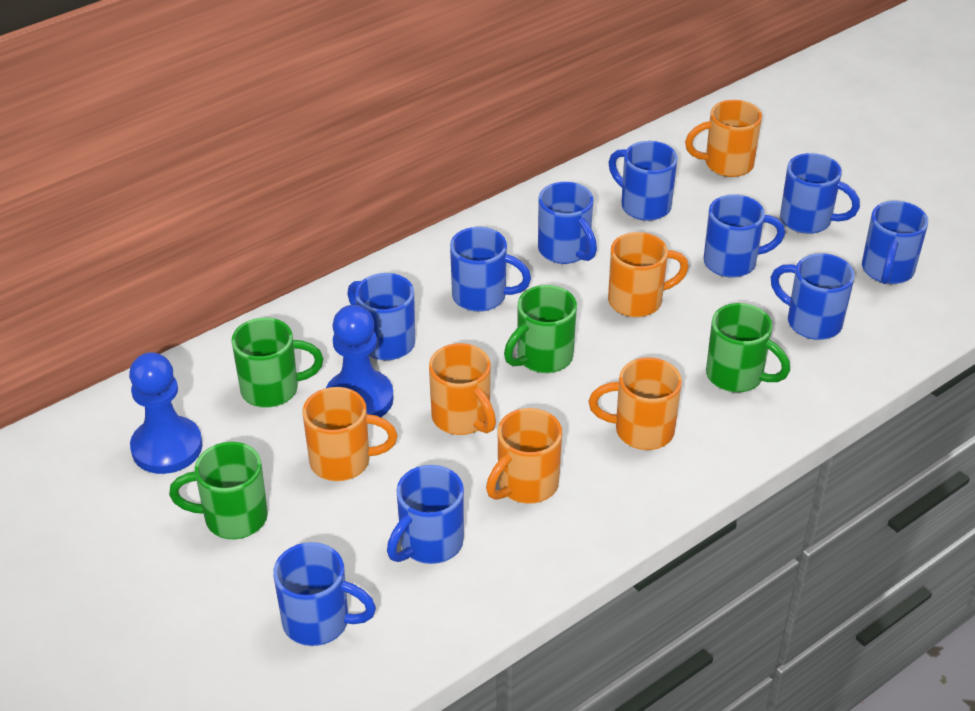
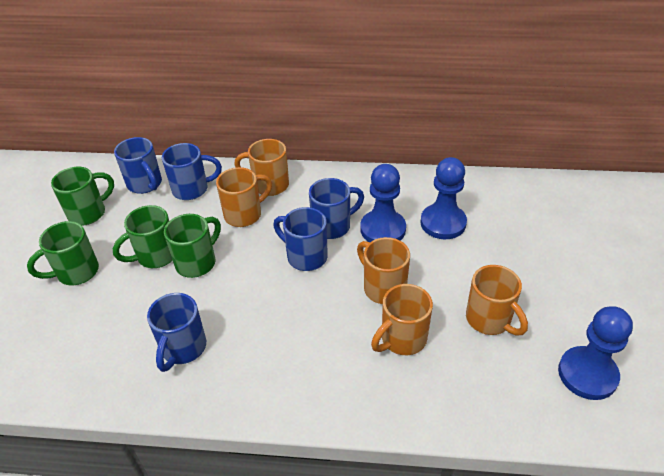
blue mug: [273,542,376,646] [347,273,415,360] [387,465,464,564] [450,227,531,312] [538,182,597,264] [609,141,678,221] [704,195,785,278] [771,253,855,340] [780,153,860,234] [862,201,928,284] = 10 -> [114,137,162,194] [147,293,206,372] [162,143,222,200] [273,207,328,271] [309,178,364,239] = 5
blue pawn: [129,352,203,474] [326,305,394,417] = 2 -> [360,164,406,242] [420,157,467,239] [558,306,633,400] = 3
orange mug: [303,387,397,481] [429,343,496,435] [486,408,562,504] [589,357,682,450] [608,232,689,317] [685,100,762,177] = 6 -> [216,167,272,227] [234,139,289,196] [357,237,410,304] [371,284,433,355] [466,265,528,336] = 5

